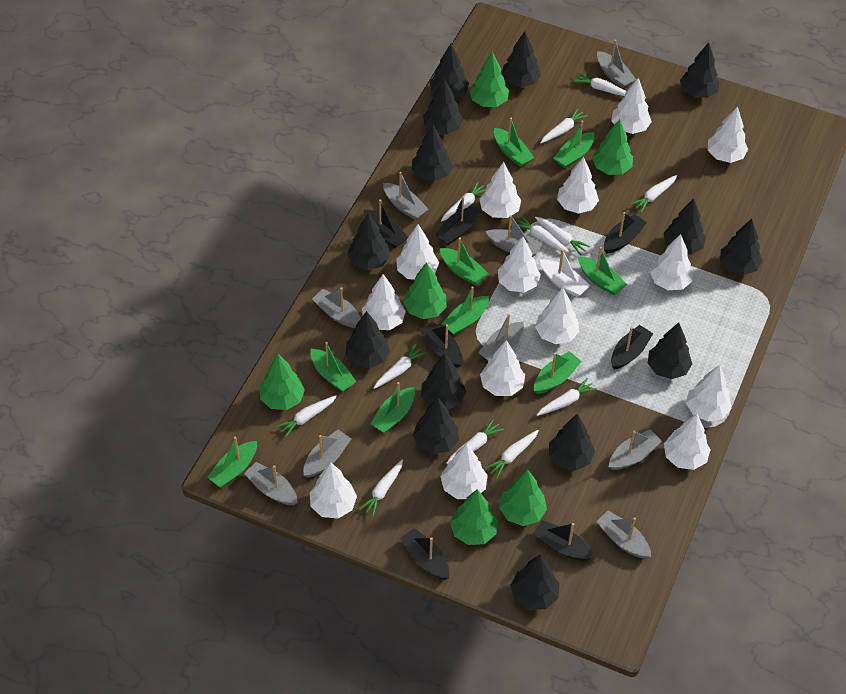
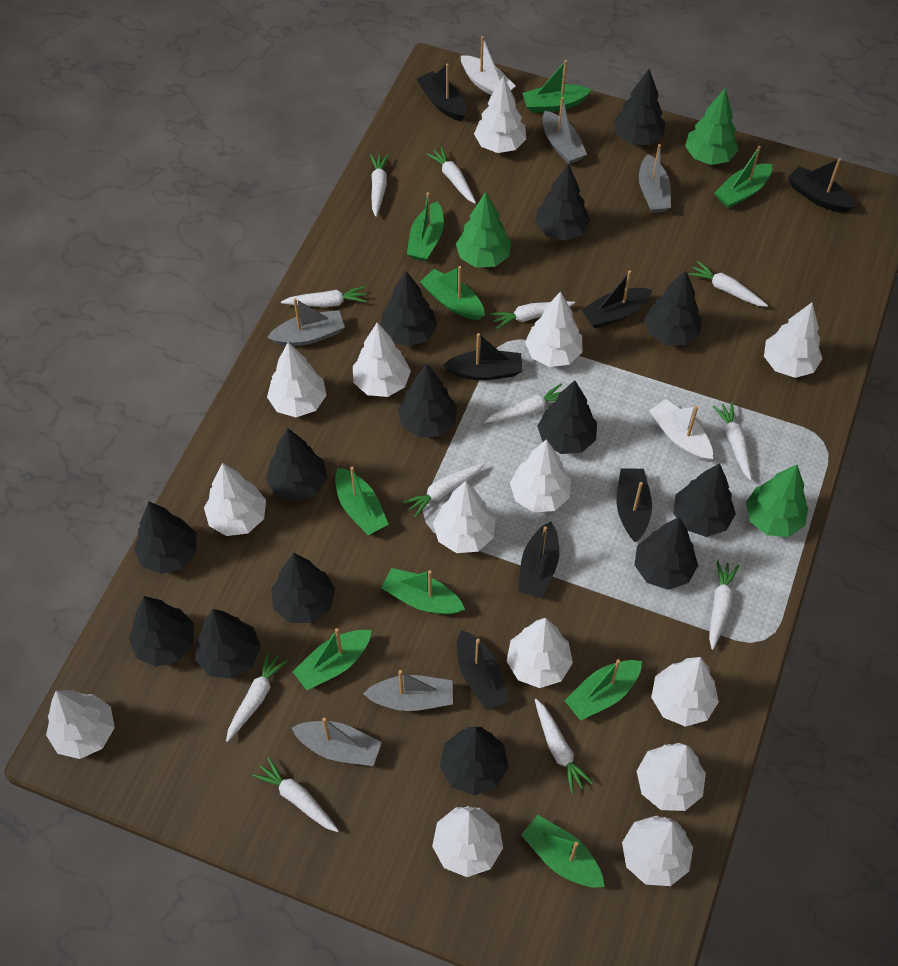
green tree: [260,354,305,410] [403,262,447,319] [450,489,498,545] [470,52,509,107] [499,469,547,526] [592,119,633,175] = 6 -> [456,192,511,268] [685,88,738,165] [746,465,808,537] = 3
grey boat: [244,462,297,505] [303,429,351,478] [312,287,361,328] [383,172,428,220] [478,314,524,360] [486,215,542,257] [596,510,651,559] [597,40,636,89] [609,429,662,470] = 9 -> [267,298,345,346] [292,718,382,766] [363,670,453,711] [543,97,587,164] [639,144,671,213] = 5
white boat: [540,249,590,297] = 1 -> [461,36,516,95] [649,399,713,461] = 2

